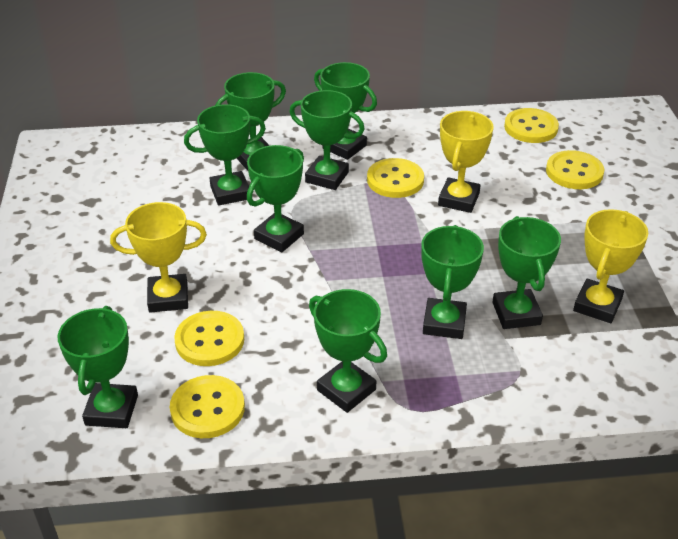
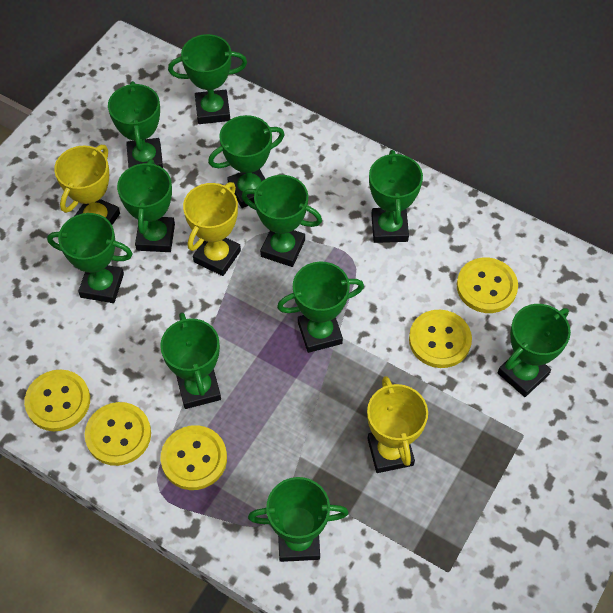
green trophy: [58,306,138,428] [184,104,266,206] [215,72,286,171] [247,145,304,252] [290,90,365,190] [309,289,387,413] [314,62,377,160] [421,225,484,339] [492,216,561,329] = 9 -> [47,213,133,303] [108,81,163,168] [117,159,175,252] [160,313,221,409] [168,34,247,124] [208,115,285,208] [242,175,322,267] [248,477,349,562] [277,262,364,353] [369,150,423,243] [497,304,571,397] = 11

